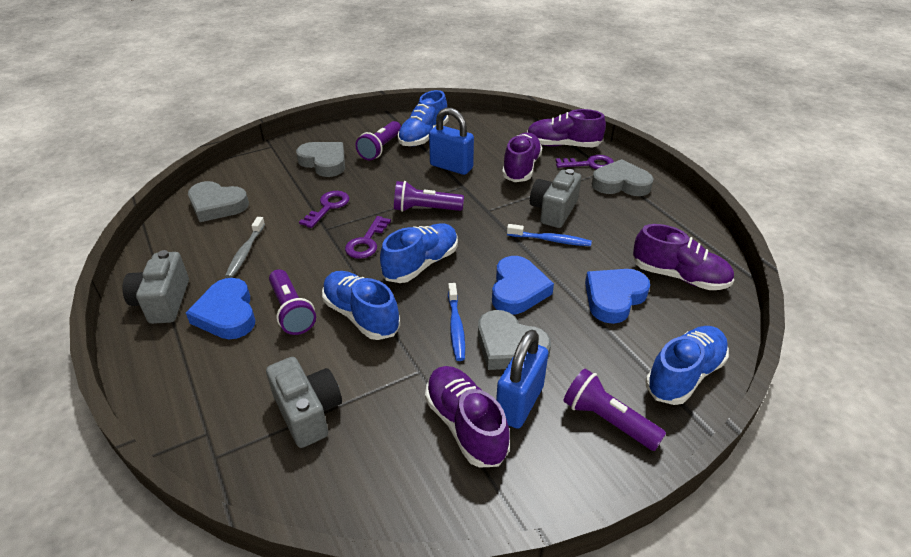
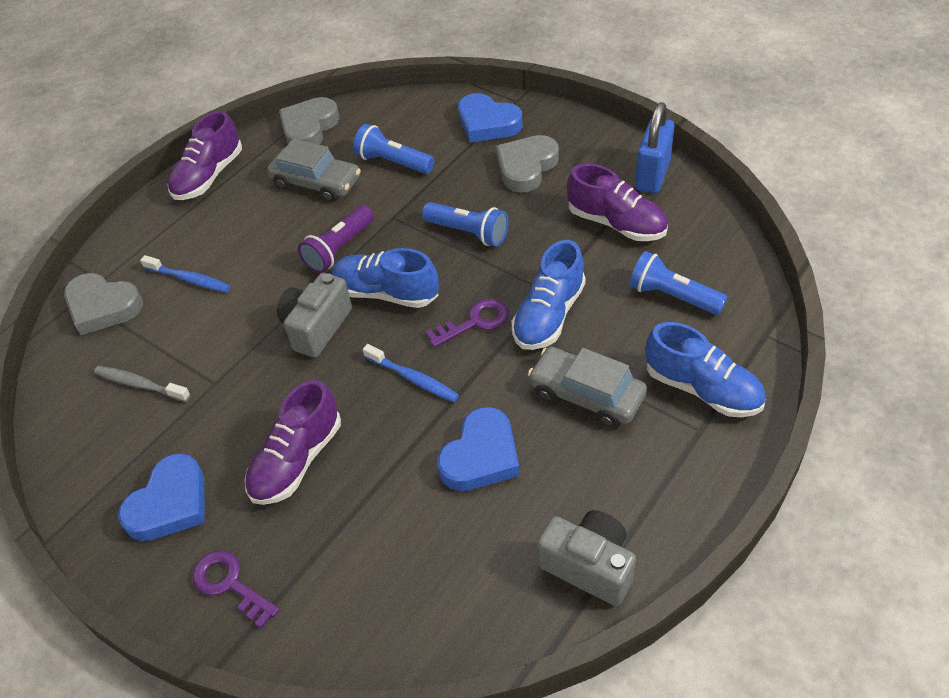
blue flashlight: none = 0 -> [353,124,434,174] [422,202,509,247] [629,251,727,315] = 3
blue padlock: [429,108,474,175] [496,329,549,429] = 2 -> [635,102,675,193] = 1
blue shoe: [322,271,400,340] [380,223,458,283] [398,90,448,146] [645,326,729,405] = 4 -> [332,248,439,308] [512,240,586,350] [646,322,766,417] = 3
grey camera: [123,250,189,324] [266,357,342,448] [530,169,581,228] = 3 -> [277,273,352,358] [537,510,636,606] = 2
grey car: none = 0 -> [267,138,361,202] [528,347,647,428] = 2
grey heart: [188,181,249,222] [296,142,345,177] [478,310,551,370] [592,159,654,196] = 4 -> [64,273,143,335] [279,97,339,144] [496,135,559,193] = 3
purple flashlight: [269,269,316,335] [355,121,401,160] [394,181,464,212] [563,369,666,451] = 4 -> [298,205,374,273] = 1
purple key: [299,191,349,228] [345,216,391,259] [555,155,614,169] = 3 -> [192,551,280,629] [425,299,509,348] = 2
purple shoe: [425,366,510,468] [502,132,543,182] [527,109,606,147] [633,224,734,290] = 4 -> [168,111,242,200] [245,380,341,505] [567,164,668,241] = 3

